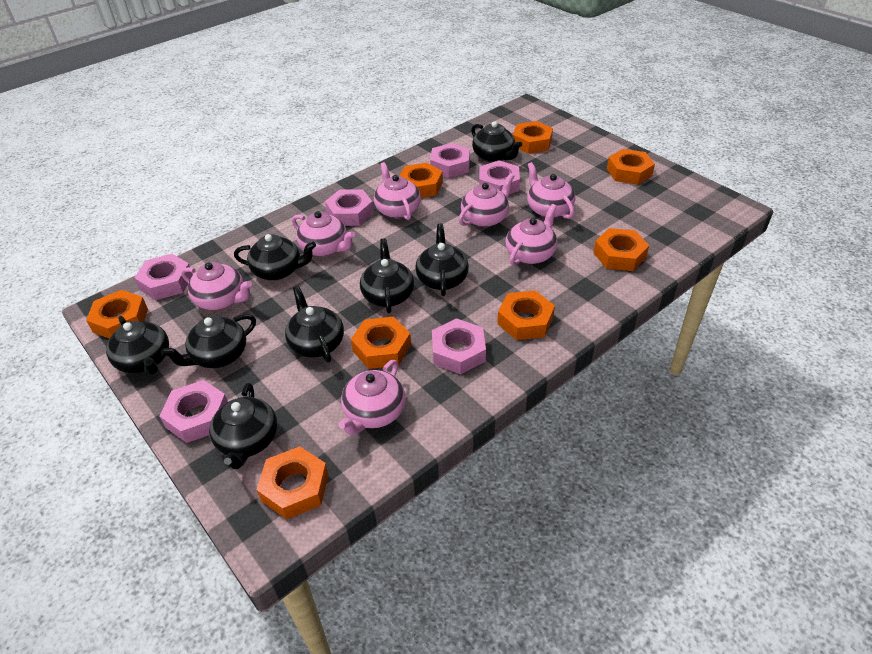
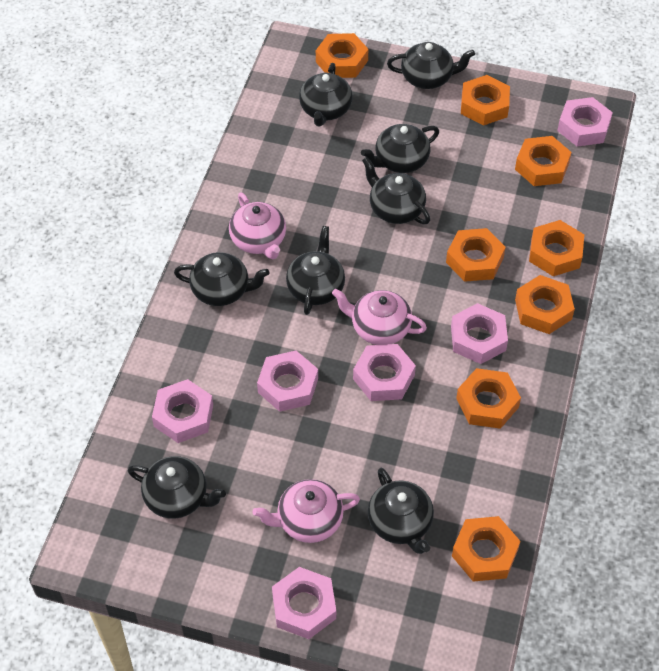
pink teapot: [181,262,252,310] [292,211,355,257] [339,360,406,435] [374,162,421,220] [459,173,514,227] [506,204,557,266] [527,162,575,219] = 7 -> [229,192,286,259] [252,479,360,543] [332,289,427,345] = 3

